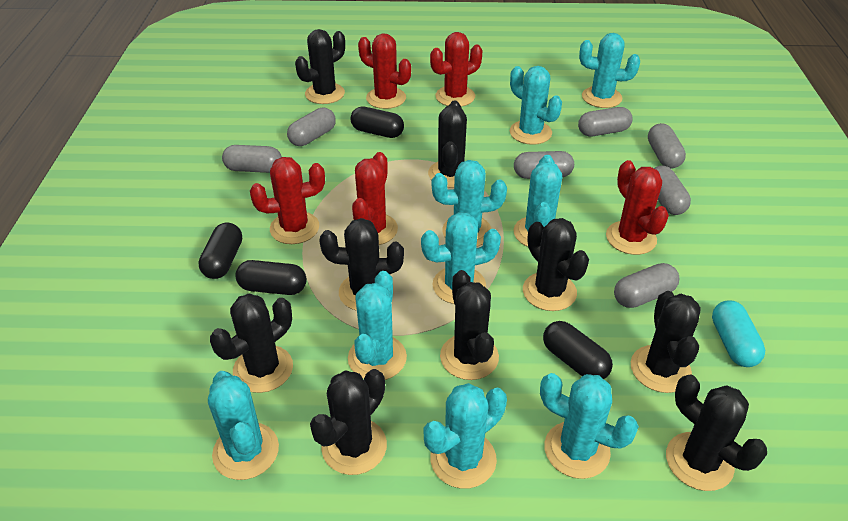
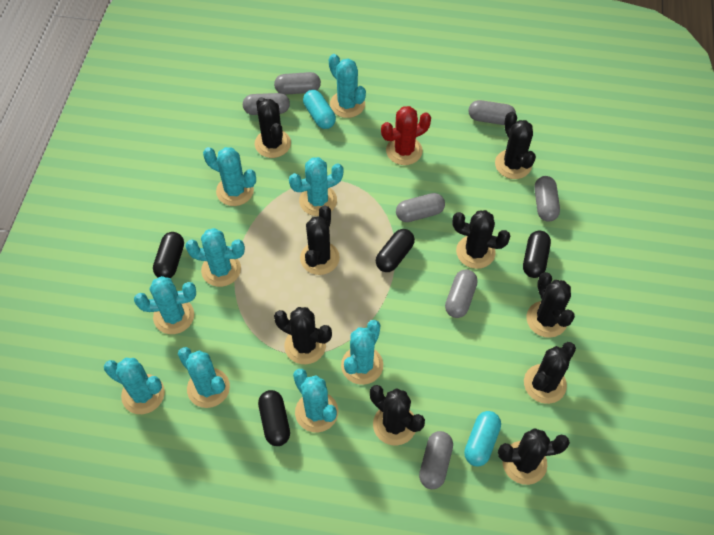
red cactus: [250,157,325,244] [351,152,398,245] [358,33,411,109] [430,32,482,107] [606,160,669,255] = 5 -> [381,106,431,165] = 1
turquoise capsule: [712,300,765,367] = 1 -> [303,90,336,129] [464,411,501,466] = 2

